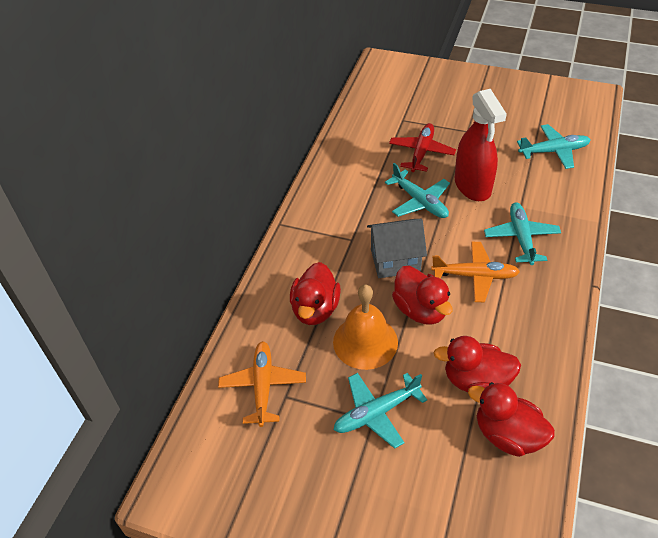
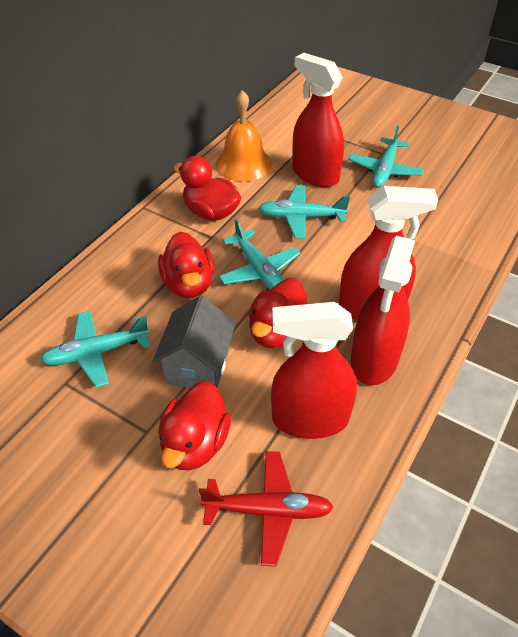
orange plane: [218,341,306,427] [431,242,520,303] = 2 -> none = 0
red spray bottle: [455,89,507,201] = 1 -> [271,302,357,439] [292,53,344,187] [339,186,438,321] [351,236,415,385] = 4

